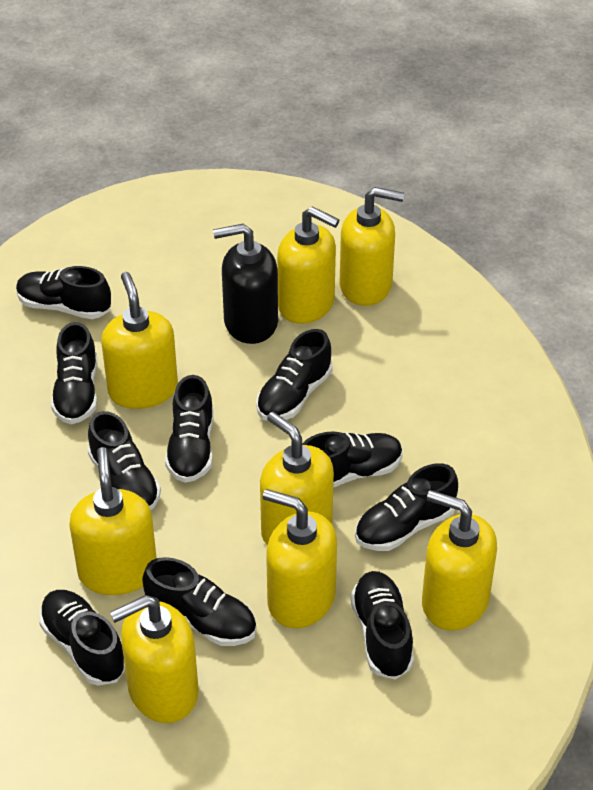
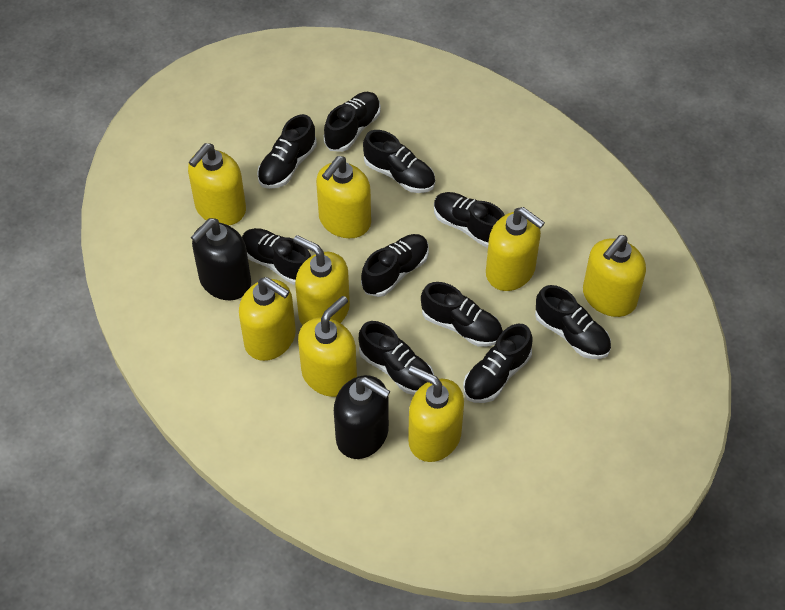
black soap dispenser: [213,224,278,344] = 1 -> [191,218,251,300] [334,375,390,459] = 2

